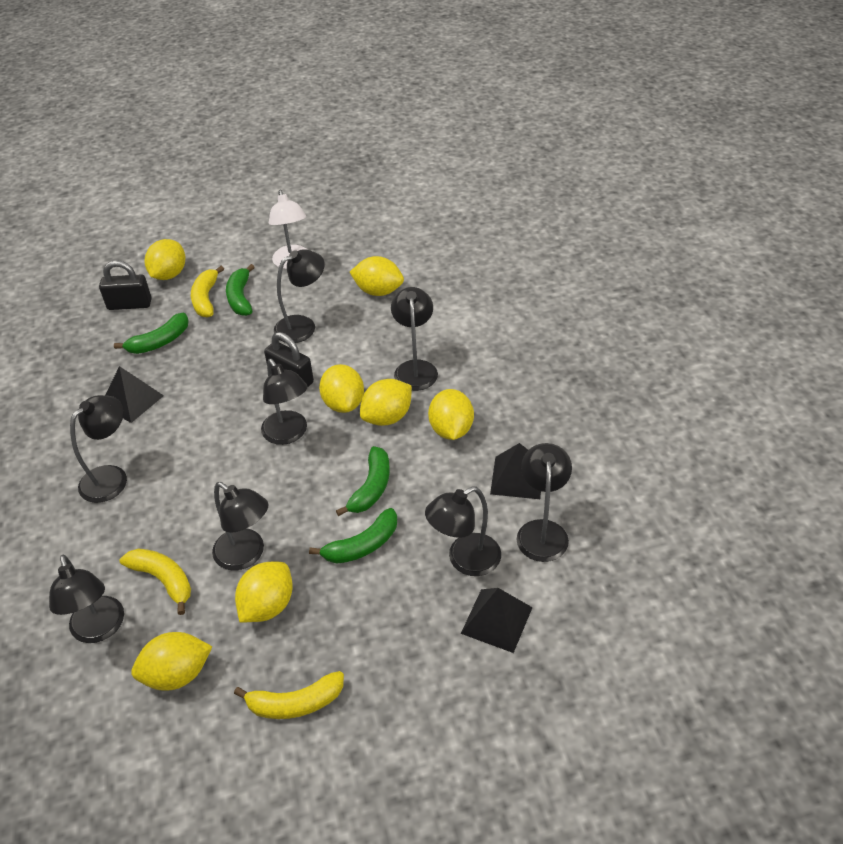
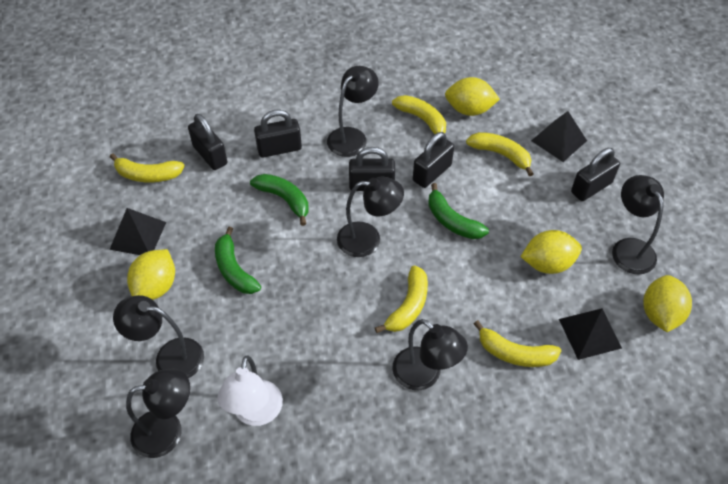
black lamp: [49,555,124,643] [70,395,127,503] [212,482,269,571] [261,359,308,445] [274,249,325,343] [391,287,438,391] [425,486,501,576] [516,443,572,562] = 8 -> [113,295,204,378] [126,369,190,458] [327,66,379,157] [337,177,404,257] [392,319,468,390] [612,175,664,275] = 6
black padlock: [99,260,152,310] [264,332,314,387] = 2 -> [188,114,227,170] [254,109,302,158] [349,147,395,191] [413,132,454,188] [571,148,620,201] = 5
green banana: [114,312,189,354] [226,264,255,316] [309,508,397,564] [336,446,390,516] = 4 -> [215,227,261,294] [250,174,309,226] [428,183,489,239] = 3
yellow banana: [120,549,191,615] [191,266,224,317] [234,671,344,719] = 3 -> [110,153,184,182] [375,266,428,333] [392,95,446,134] [466,132,533,176] [474,320,561,367] = 5
yellow lemon: [131,632,212,691] [145,239,185,280] [235,562,293,622] [319,364,364,413] [350,256,404,296] [360,379,412,426] [428,389,474,440] = 7 -> [127,249,175,300] [445,77,500,116] [521,230,582,274] [643,275,692,332] = 4

